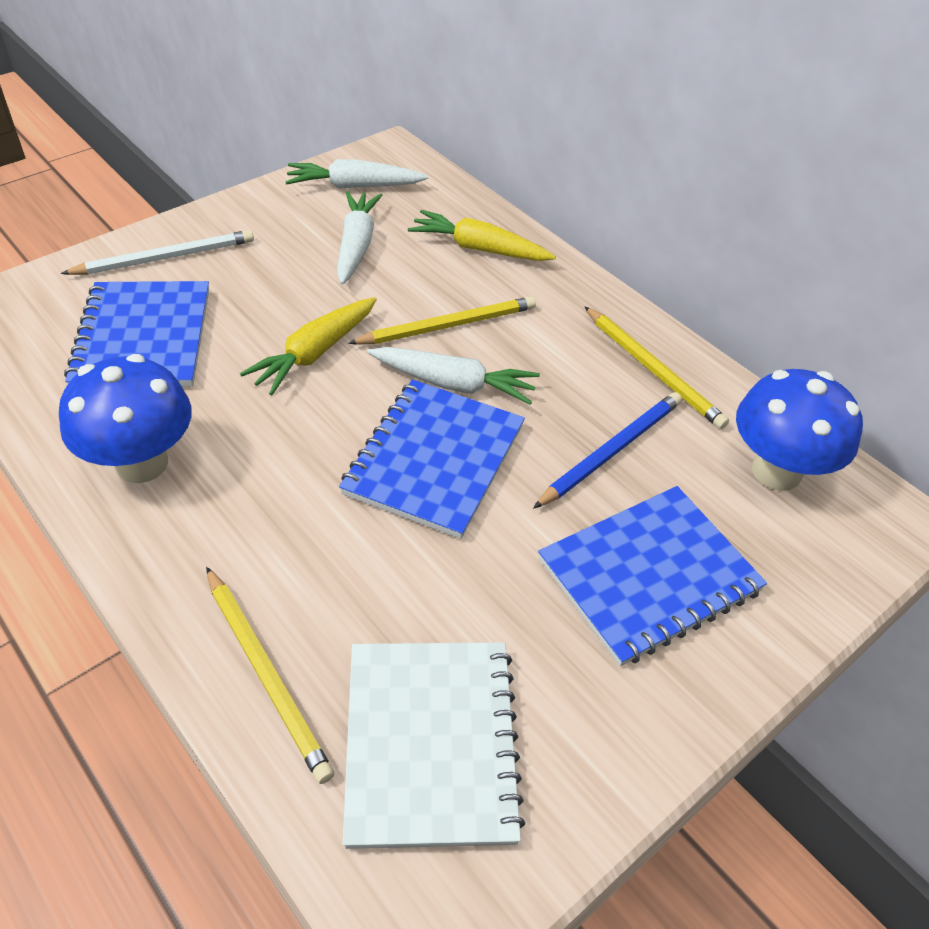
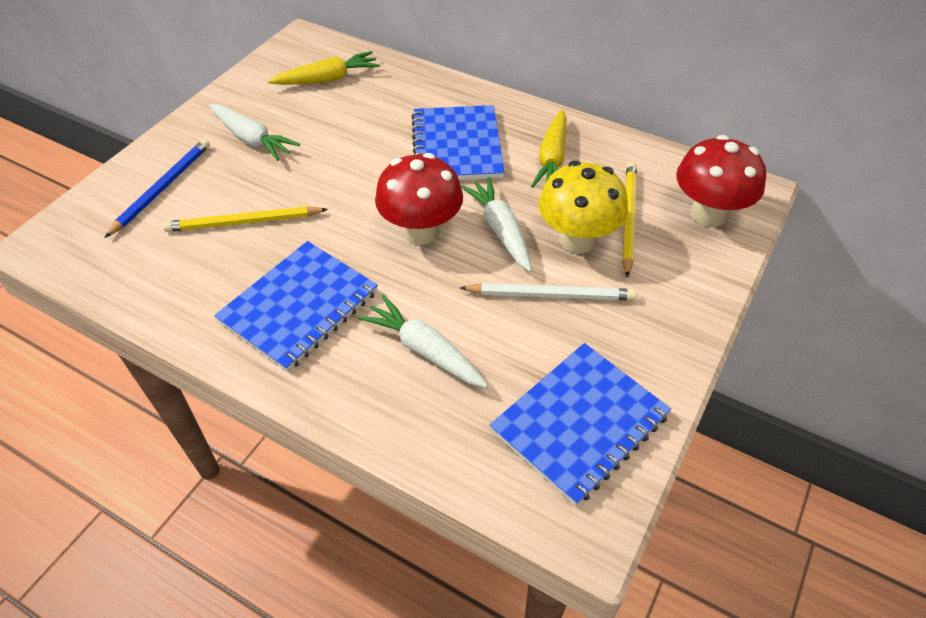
blue mushroom: [59,354,192,483] [736,369,863,491] = 2 -> none = 0
red mushroom: none = 0 -> [375,153,463,245] [676,135,766,227] = 2
white notebook: [343,642,525,849] = 1 -> none = 0
yellow mushroom: none = 0 -> [538,161,628,254] = 1
yellow pencil: [206,567,334,784] [348,296,536,344] [584,306,729,429] = 3 -> [163,206,328,232] [622,162,637,278] = 2

